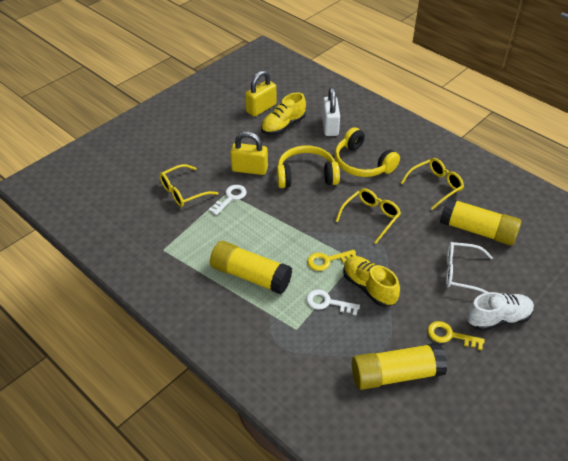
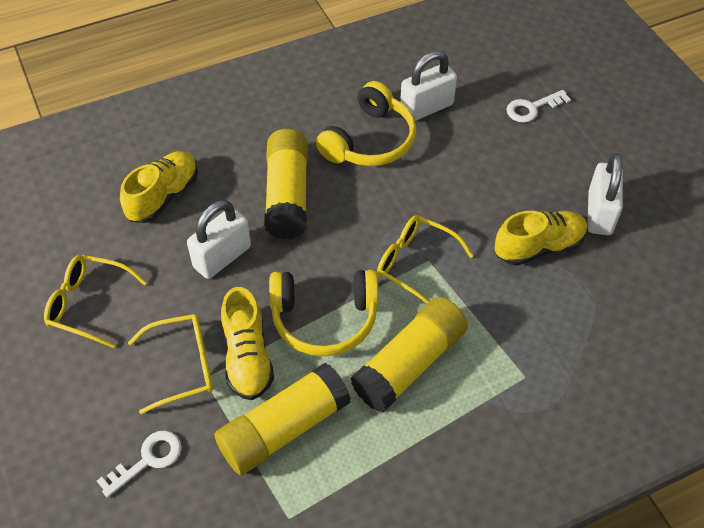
white glasses: [446,242,493,293] = 1 -> none = 0
white padlock: [322,87,340,136] = 1 -> [187,200,251,279] [400,50,457,121] [588,153,623,235] = 3
white shoe: [466,292,534,331] = 1 -> none = 0
yellow key: [307,250,356,271] [427,321,485,350] = 2 -> none = 0
yellow padlock: [230,131,268,175] [245,70,276,117] = 2 -> none = 0
yellow shoe: [261,92,306,135] [343,256,400,307] = 2 -> [120,151,198,223] [221,287,274,400] [495,211,588,266] = 3

